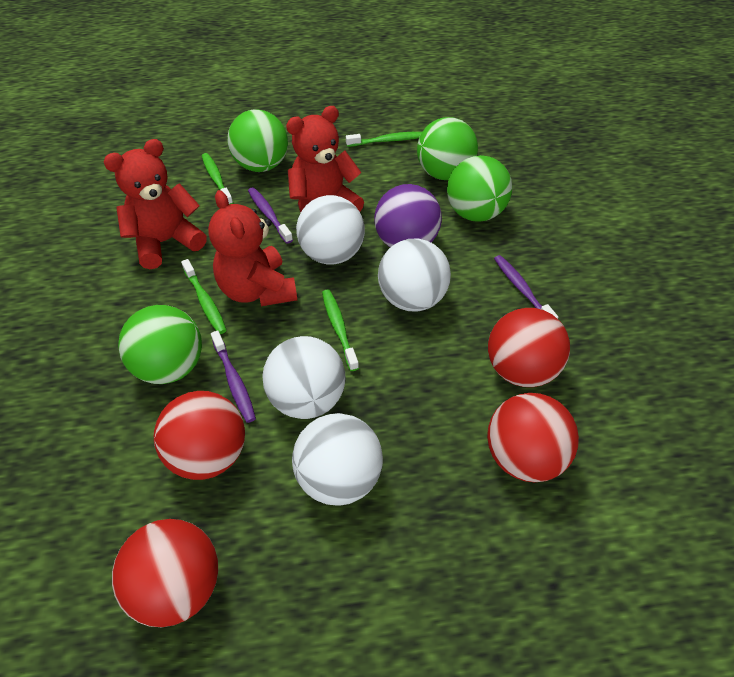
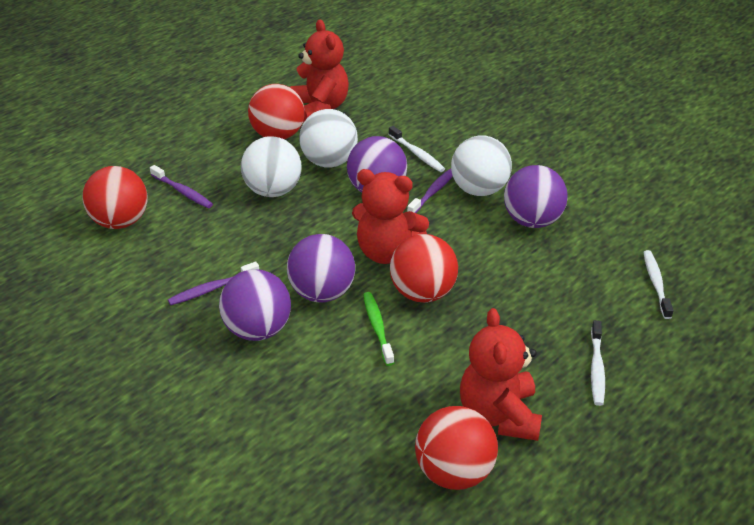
green ball: [118,305,202,384] [228,109,288,172] [417,117,478,180] [447,155,512,222] = 4 -> none = 0
green toothbrush: [181,259,227,334] [202,153,233,204] [322,289,359,371] [346,132,422,147] = 4 -> [363,292,394,366] = 1
purple ball: [374,184,442,247] = 1 -> [219,269,291,341] [287,234,355,303] [347,136,407,193] [504,165,568,228] = 4
white ball: [262,336,345,419] [292,413,383,505] [296,195,365,264] [378,239,451,312] = 4 -> [241,136,301,197] [299,109,358,168] [451,136,512,196] = 3
white toothbrush: none = 0 -> [388,126,445,172] [591,320,605,406] [643,250,674,319] = 3

